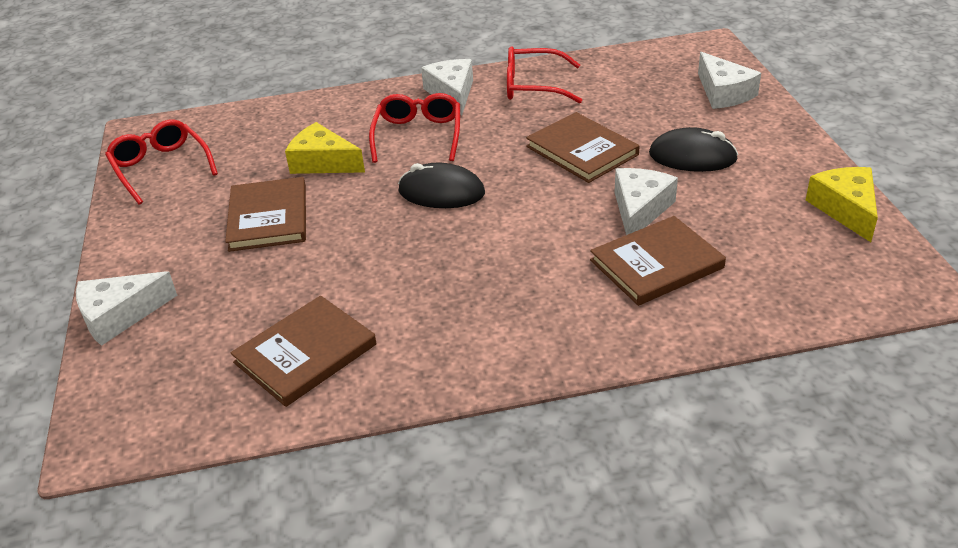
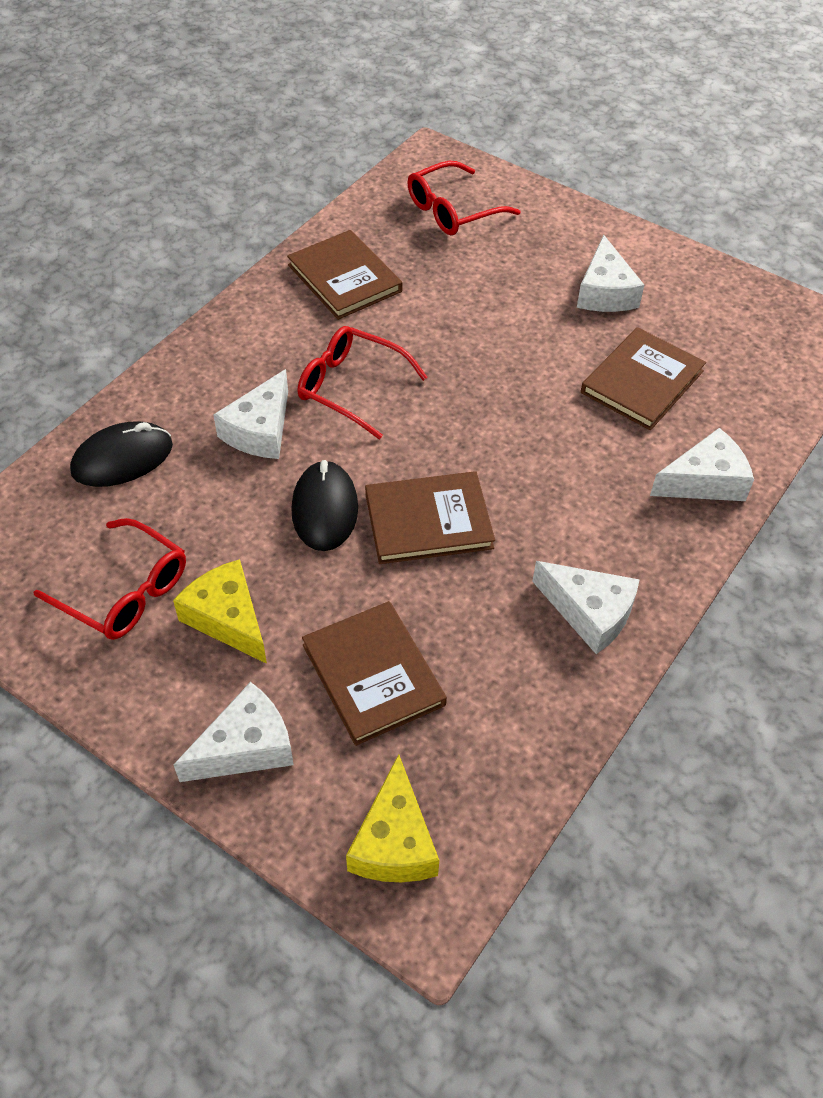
white cheese: [76,271,178,346] [421,59,473,115] [615,168,678,235] [698,52,761,109] = 4 -> [173,682,294,782] [213,369,288,459] [532,561,640,654] [577,235,644,312] [650,428,754,501] = 5

